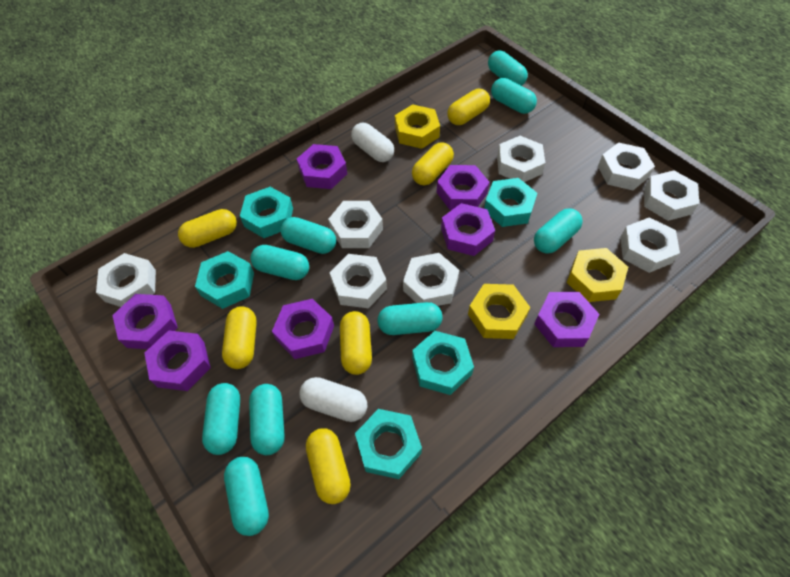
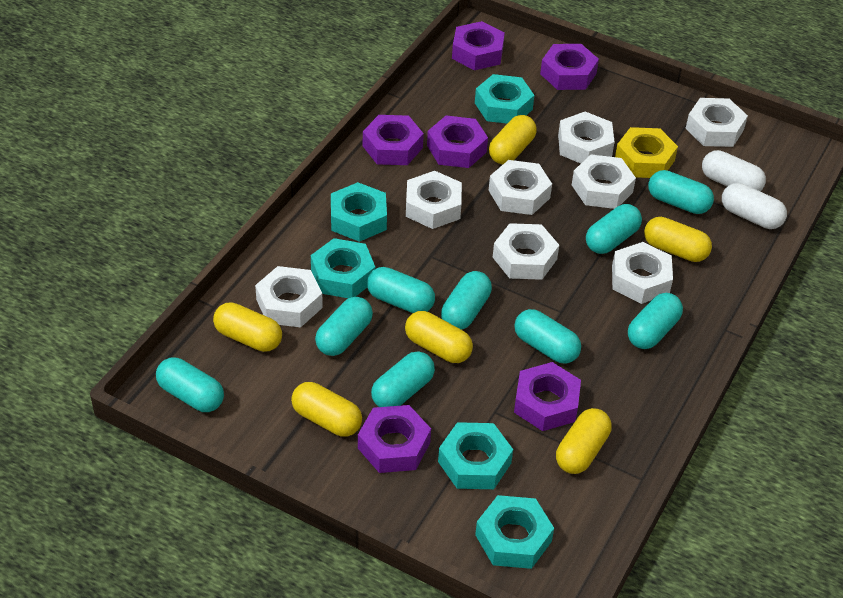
purple nut: [112,294,178,349] [144,331,211,391] [272,299,334,359] [297,144,347,189] [437,165,490,210] [441,203,495,256] [534,292,599,347] = 7 -> [358,405,431,473] [363,115,424,165] [427,116,488,168] [452,21,505,70] [514,362,581,431] [540,44,599,90] = 6
yellow nut: [395,104,440,149] [468,284,530,339] [567,248,628,302] = 3 -> [615,127,678,178] = 1

